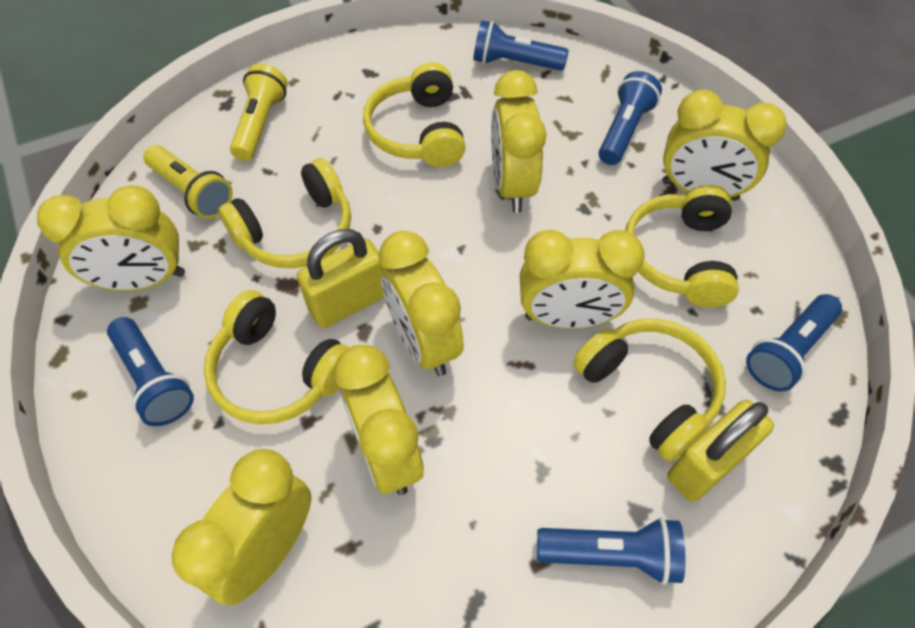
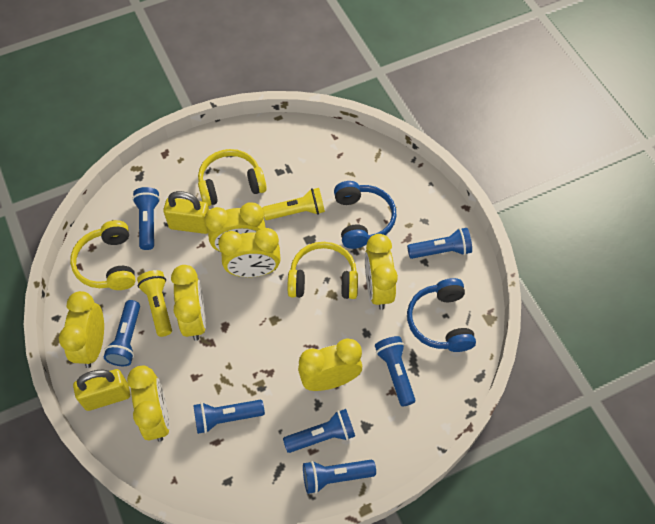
blue flashlight: [107,317,194,426] [473,20,569,71] [537,517,686,585] [599,71,662,165] [746,294,842,392] = 5 -> [104,300,140,366] [132,187,160,250] [193,400,265,434] [283,409,355,453] [303,460,376,494] [375,336,415,407] [407,228,472,259] = 7
blue headphones: none = 0 -> [334,181,397,249] [407,278,476,352] = 2
yellow headphones: [204,290,349,425] [218,158,351,268] [363,63,465,167] [573,319,726,462] [625,185,739,308] = 5 -> [70,220,136,290] [198,149,267,206] [288,242,358,299] = 3

